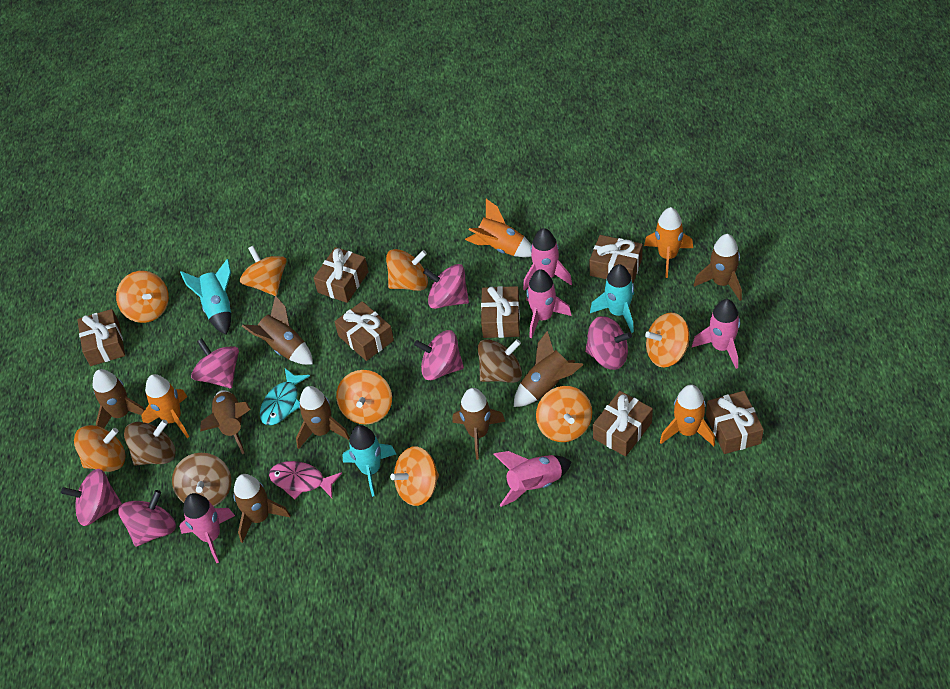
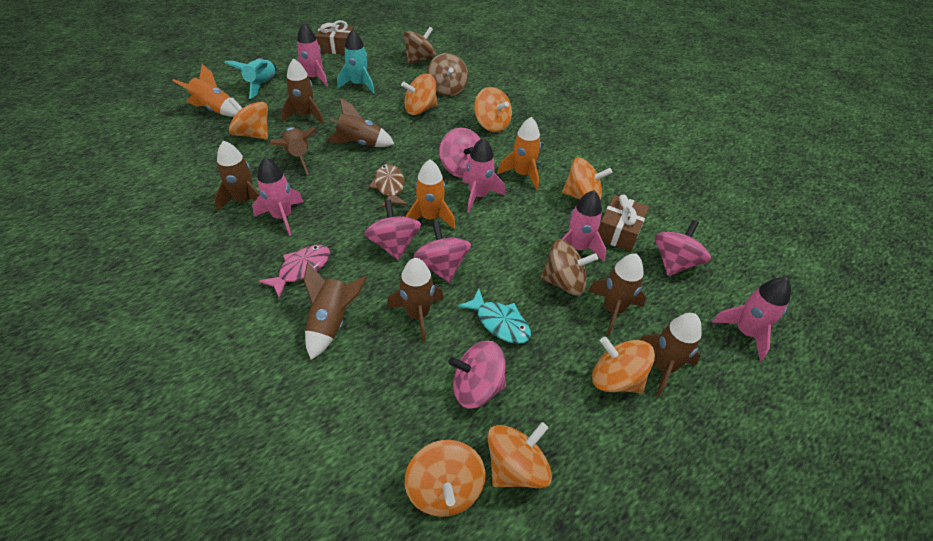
brown fish: none = 0 -> [369,164,408,208] = 1
brown gift: [77,309,125,366] [313,247,369,303] [334,301,394,361] [481,286,520,338] [589,235,643,283] [593,391,653,457] [706,391,764,454] = 7 -> [315,20,354,55] [598,195,649,252] = 2
orange rocket: [141,374,189,438] [465,199,532,257] [644,207,693,278] [660,385,715,446] = 4 -> [172,64,238,117] [406,159,456,229] [497,117,541,190] = 3
orange spinning top: [74,425,125,472] [116,271,169,323] [240,246,287,296] [336,370,392,424] [386,249,428,291] [390,446,439,506] [536,386,592,442] [645,313,689,367] = 8 -> [228,97,268,140] [401,74,437,115] [405,440,486,517] [474,87,512,132] [488,422,552,488] [562,157,612,201] [592,336,655,393] = 7
pink spinning top: [61,469,122,526] [118,490,176,547] [191,338,239,388] [414,330,464,380] [423,264,469,309] [585,316,632,370] = 6 -> [364,200,421,260] [413,221,471,283] [439,128,480,178] [449,341,506,408] [655,220,711,276] = 5
turquoise rocket: [180,259,231,335] [342,425,396,497] [590,264,634,333] = 3 -> [224,58,276,99] [337,29,375,94] = 2

